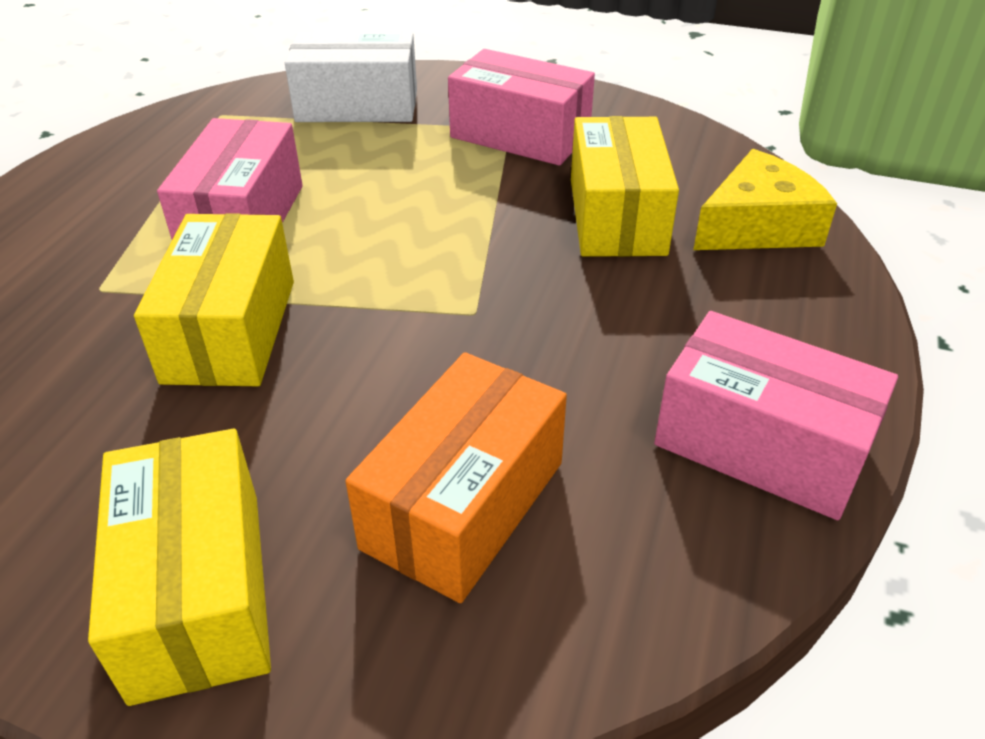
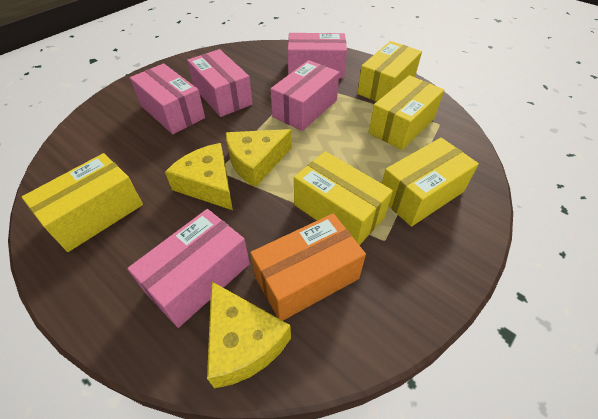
pink box: [157,118,303,240] [448,49,595,166] [654,311,898,520] = 3 -> [127,209,250,328] [130,63,205,134] [187,49,253,117] [270,60,340,131] [288,33,347,78] = 5
white box: [285,32,417,122] = 1 -> none = 0
yellow box: [88,429,271,706] [134,213,294,386] [571,116,679,257] = 3 -> [22,153,143,252] [294,151,393,245] [357,41,422,102] [368,75,444,150] [382,138,479,227] = 5
yellow cheese: [693,149,837,250] = 1 -> [165,143,233,210] [207,281,291,389] [226,129,292,187] = 3

